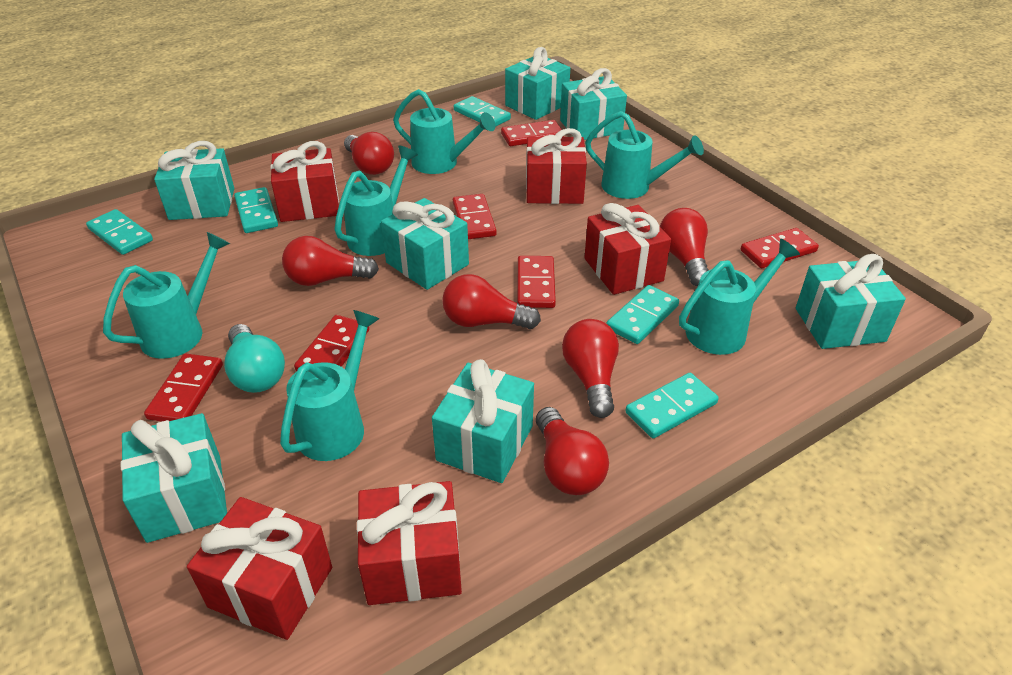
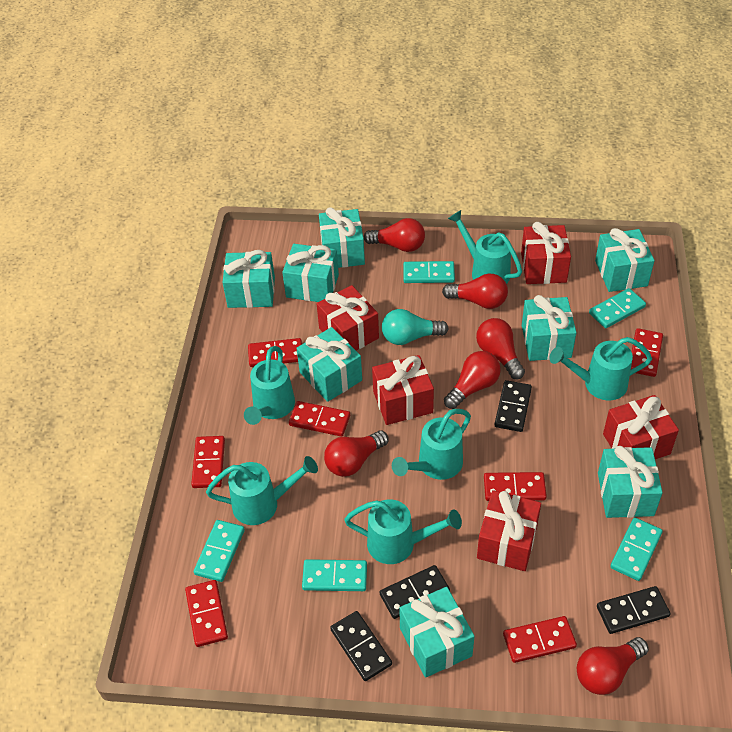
black domino: none = 0 -> [330,611,392,681] [380,565,450,619] [495,380,532,432] [597,586,671,634] = 4
red domino: [144,354,223,422] [294,315,369,371] [453,194,497,239] [501,120,564,146] [517,256,556,308] [741,228,819,268] = 6 -> [185,580,228,647] [191,436,225,488] [248,338,302,367] [289,401,350,437] [484,472,547,501] [503,616,577,663] [631,328,663,377] = 7
turquoise gift: [121,413,227,543] [154,141,234,220] [381,198,469,290] [432,359,534,483] [505,47,570,120] [560,68,627,140] [796,254,906,349] = 7 -> [222,250,275,308] [282,244,339,302] [296,327,362,402] [319,207,365,268] [399,587,475,678] [522,295,577,361] [595,228,655,292] [598,446,663,518] = 8

